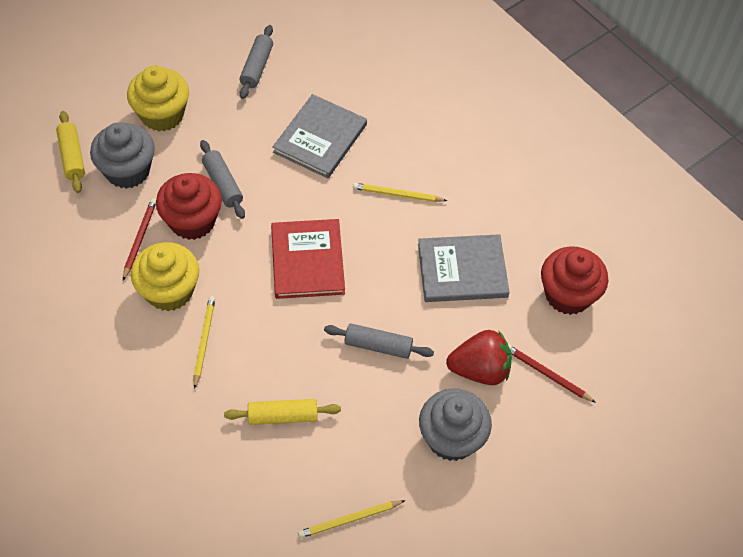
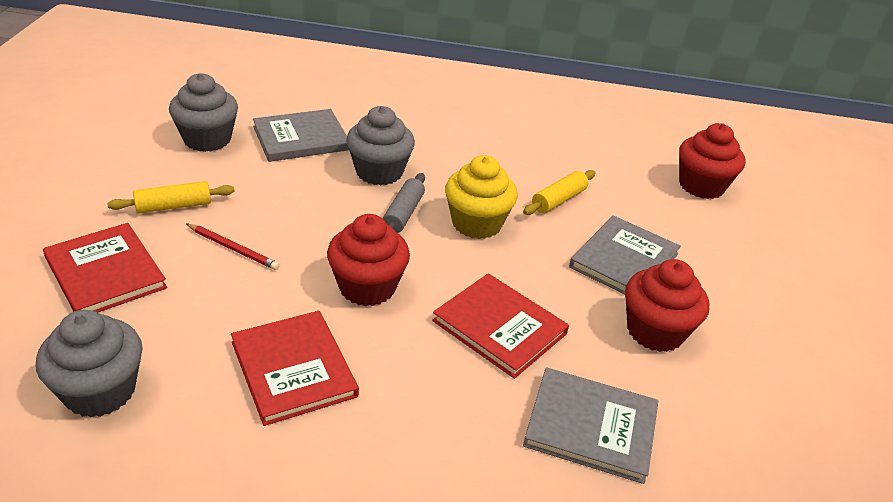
grey book: [273,94,367,178] [418,234,510,302] = 2 -> [253,109,349,162] [523,367,658,484] [569,215,681,294] = 3
grey cupcake: [90,122,155,189] [419,389,492,461] = 2 -> [36,310,143,417] [169,73,238,152] [346,106,415,186] = 3
grey rolling pin: [200,140,245,219] [240,25,273,99] [324,323,434,359] = 3 -> [383,173,425,233] = 1
red book: [271,219,345,299] = 1 -> [43,223,167,313] [231,311,359,426] [432,273,569,379] = 3
red cupcake: [156,173,222,240] [541,246,608,315] = 2 -> [327,214,410,306] [625,259,709,352] [679,123,746,199] = 3
red pencil: [123,198,156,280] [508,344,596,403] = 2 -> [187,224,280,270] = 1
red strawberry: [446,330,512,385] = 1 -> none = 0
yellow cupcake: [127,66,189,131] [131,242,199,311] = 2 -> [445,155,518,239] = 1
yellow pencil: [193,296,215,389] [298,500,406,538] [353,183,448,202] = 3 -> none = 0

